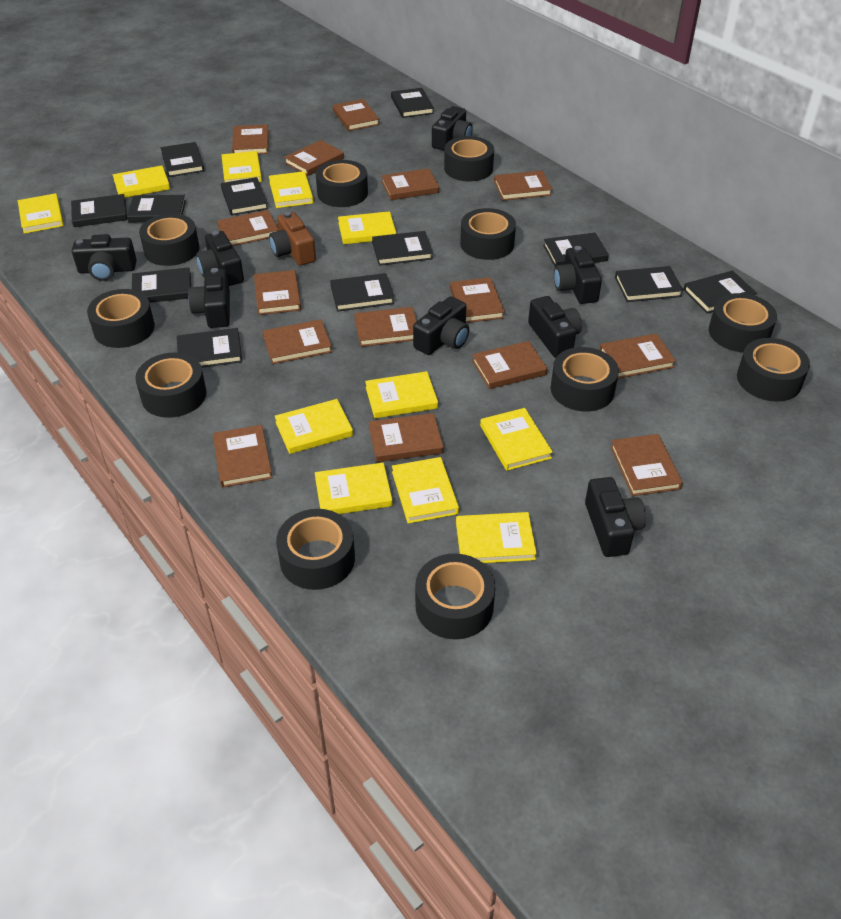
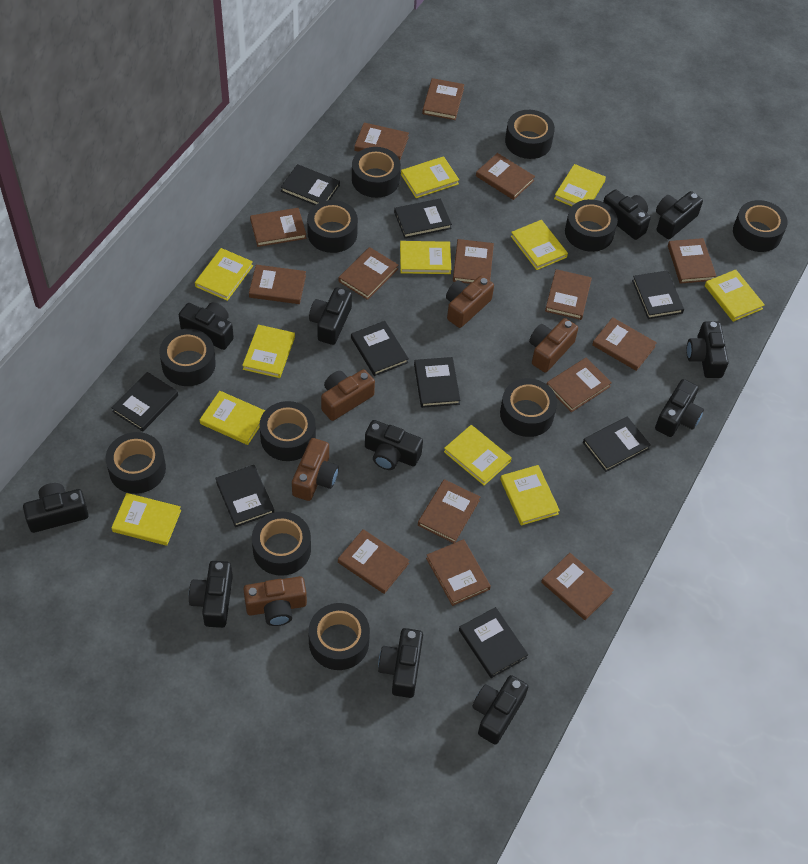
black book: [71,194,127,227] [127,195,186,222] [132,267,191,303] [161,142,204,177] [177,328,242,368] [221,177,268,216] [330,273,394,312] [372,231,433,266] [391,88,434,118] [543,233,609,266] [615,266,684,302] [683,271,757,314] = 12 -> [112,372,178,432] [215,465,274,527] [281,164,340,205] [351,321,409,376] [394,199,452,238] [414,357,461,408] [459,607,528,678] [583,416,651,472] [632,270,684,319] = 9
black camera: [72,234,137,281] [188,268,230,328] [196,231,244,286] [413,296,469,355] [432,106,472,151] [528,296,582,358] [554,246,602,304] [585,477,646,557] = 8 -> [23,483,89,533] [179,302,234,350] [189,561,233,628] [309,287,352,345] [365,420,423,470] [378,628,423,698] [472,675,528,745] [603,189,651,240] [655,379,704,437] [656,191,703,239] [687,321,729,378] = 11
brown camera: [269,212,316,266] = 1 -> [243,576,307,626] [292,438,339,501] [321,369,375,421] [446,276,494,328] [529,318,578,373] = 5

